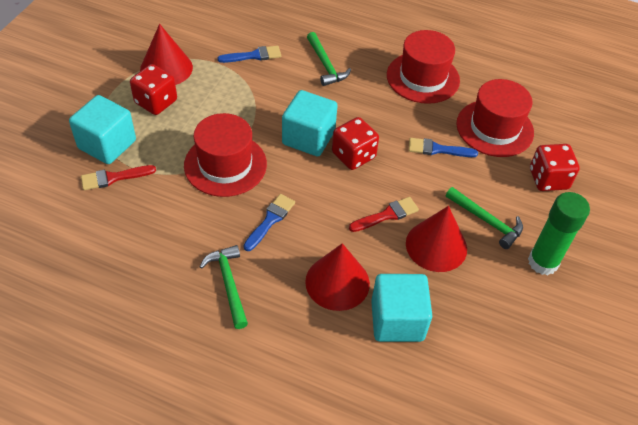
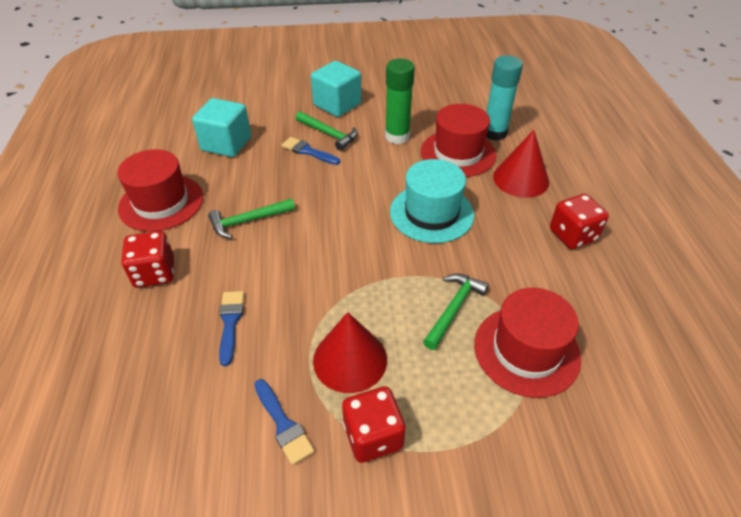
red brush: [81,165,156,190] [349,197,419,232] = 2 -> none = 0
red cone: [140,24,193,85] [305,243,370,311] [406,206,467,272] = 3 -> [313,312,387,393] [493,130,549,198] = 2
turquoise cube: [69,95,136,164] [282,90,338,156] [371,274,432,342] = 3 -> [192,98,251,157] [311,61,361,117] = 2
turquoise glue stick: none = 0 -> [486,55,523,141] = 1
turquoise hat: none = 0 -> [390,159,474,243] = 1

